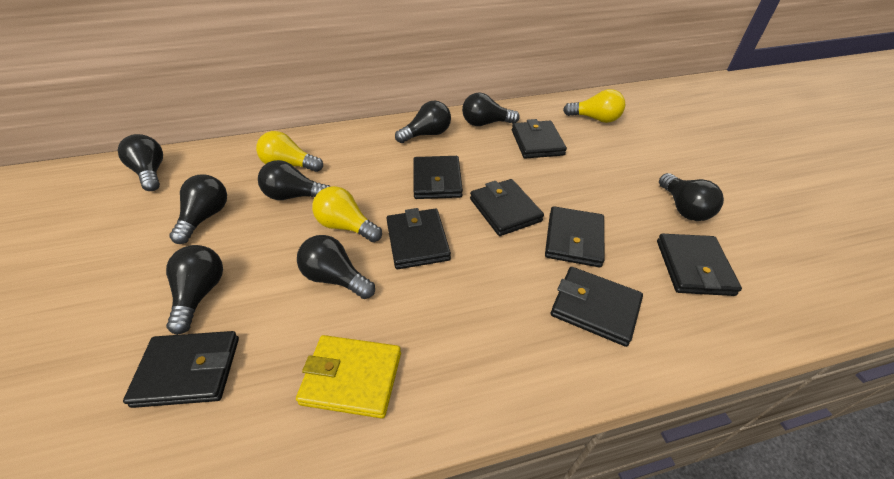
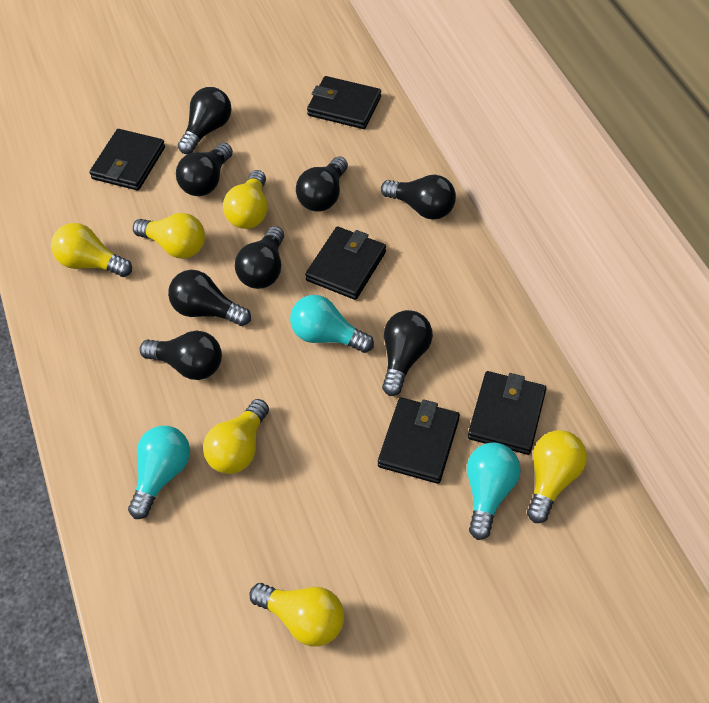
black wallet: [123,331,239,408] [386,208,451,269] [413,156,463,199] [470,179,544,236] [512,119,567,159] [545,206,605,267] [551,267,643,347] [657,234,742,296] = 8 -> [89,129,165,190] [305,227,386,300] [307,76,381,129] [378,397,460,484] [468,371,546,455] = 5
turquoise light bulb: none = 0 -> [128,426,190,519] [290,295,374,353] [467,443,521,540] = 3
yellow light bulb: [256,131,323,172] [312,186,382,242] [563,89,625,123] = 3 -> [51,223,132,277] [133,213,205,259] [203,399,269,474] [223,170,268,229] [249,583,344,647] [527,430,587,523] = 6
yellow wallet: [296,335,401,418] = 1 -> none = 0

